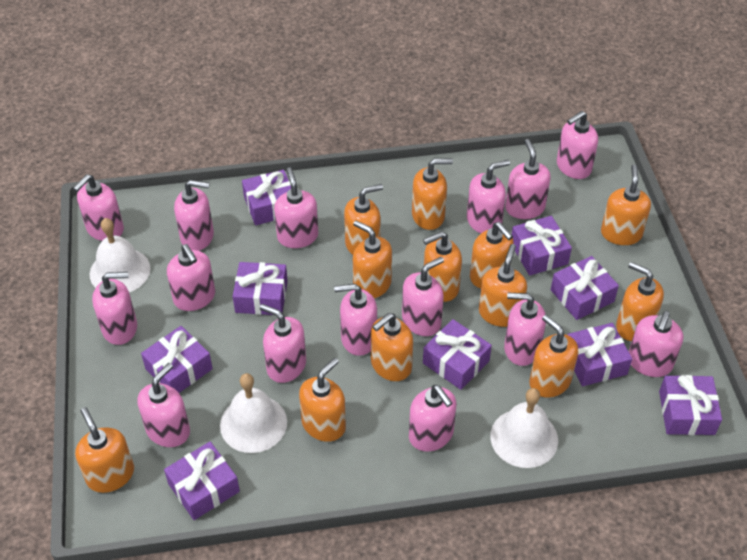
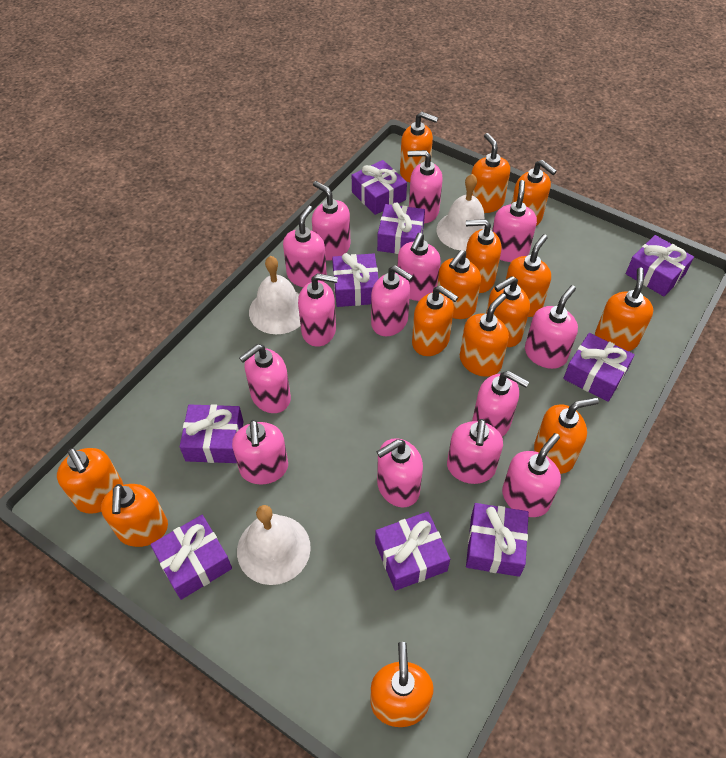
orange soap dispenser: [75,407,134,493] [299,358,346,442] [344,184,383,255] [353,220,392,298] [371,313,413,381] [412,158,453,230] [423,231,462,302] [470,222,514,288] [479,244,527,327] [529,315,578,398] [601,164,651,245] [616,262,664,341] = 12 -> [57,448,123,514] [101,484,168,547] [371,642,434,727] [400,112,438,183] [412,285,458,356] [437,250,481,319] [460,293,509,377] [466,219,501,293] [471,133,510,213] [486,276,530,347] [506,234,551,317] [511,160,557,226] [534,397,599,474] [595,268,653,351] = 14
pink soap dispenser: [73,174,124,241] [92,272,137,345] [138,363,190,447] [167,244,215,311] [174,180,214,251] [260,304,306,383] [274,167,318,248] [334,284,377,356] [402,257,444,336] [409,385,456,452] [467,160,510,233] [504,293,546,366] [505,139,551,219] [557,111,598,179] [629,311,683,377] = 15 -> [232,420,288,485] [239,344,291,413] [283,205,327,287] [298,273,338,347] [312,181,350,261] [371,265,413,336] [376,438,423,508] [397,233,441,301] [408,150,442,223] [447,419,503,484] [472,371,529,437] [492,180,537,262] [502,433,561,517] [525,285,578,369] = 14

